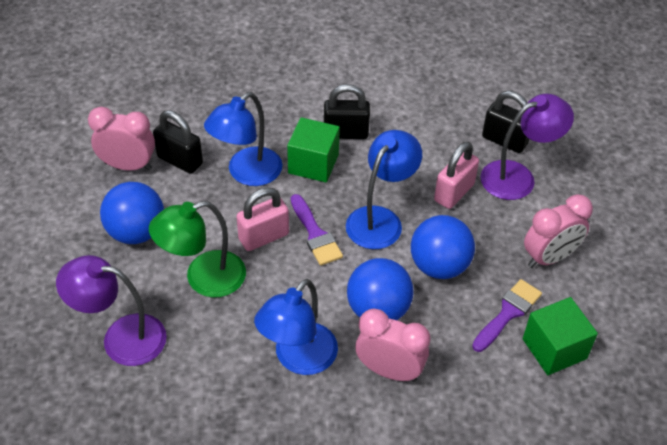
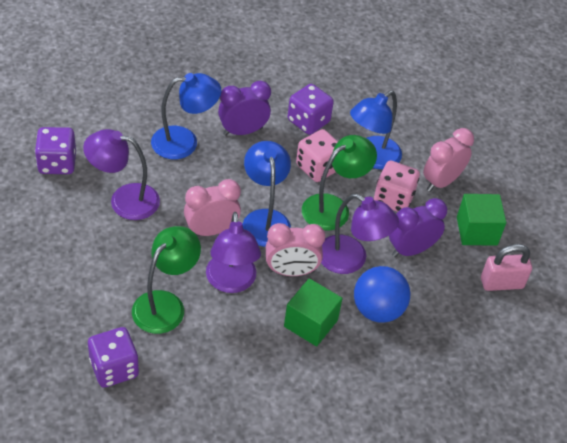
black padlock: [153,110,203,174] [324,84,370,139] [482,91,529,153] = 3 -> none = 0
blue ball: [100,182,164,244] [347,258,414,320] [411,215,475,279] = 3 -> [354,266,410,323] = 1
green lamp: [149,201,246,298] = 1 -> [132,226,201,334] [302,135,377,231] = 2
pink dice: none = 0 -> [296,129,338,182] [374,161,420,212] = 2
pink padlock: [236,187,289,251] [434,142,479,209] = 2 -> [481,244,532,291] = 1
purple brush: [291,194,343,266] [472,279,542,352] = 2 -> none = 0
purple clock: none = 0 -> [218,81,271,136] [389,198,447,257] = 2
purple dice: none = 0 -> [35,127,76,174] [88,327,139,388] [288,84,334,135] = 3
purple lamp: [56,255,167,366] [480,94,574,200] = 2 -> [83,129,160,220] [206,212,261,293] [321,194,399,274] = 3

